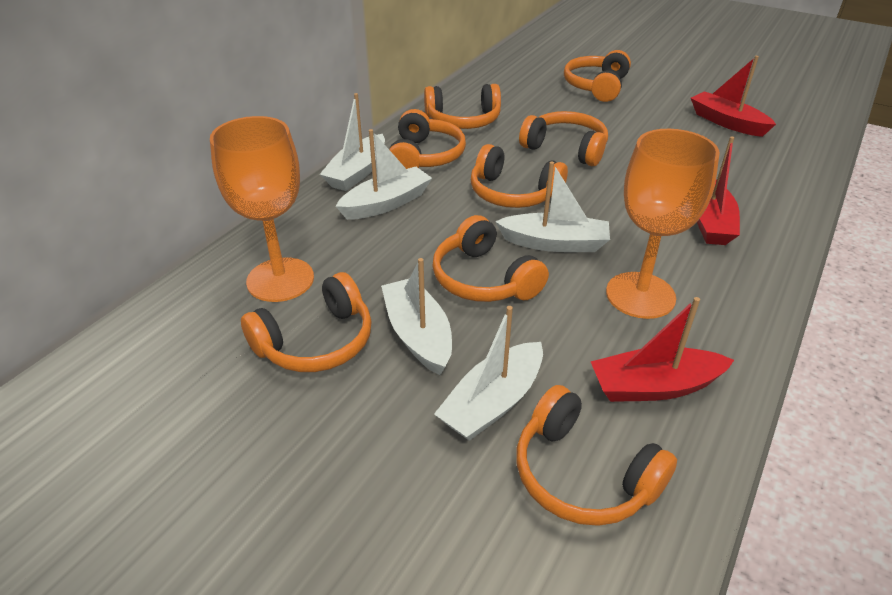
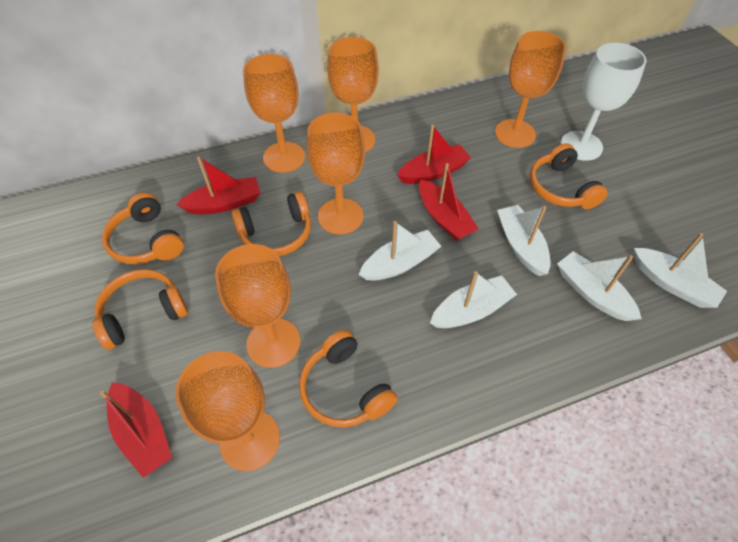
orange goblet: [210,116,314,302] [606,129,720,319] = 2 -> [175,351,280,471] [215,244,301,368] [243,54,305,173] [307,112,365,235] [327,37,379,152] [495,31,566,148] = 6
orange headphones: [241,272,372,372] [389,109,466,169] [424,84,501,129] [432,215,549,302] [471,144,568,208] [516,385,677,526] [519,111,608,166] [564,50,631,102] = 8 -> [92,269,188,350] [102,193,184,264] [231,192,311,256] [299,330,398,428] [529,143,608,209] = 5
red boat: [590,297,734,402] [691,56,776,137] [697,136,740,245] = 3 -> [100,382,172,478] [176,156,261,214] [397,124,471,184] [419,163,479,241] = 4
white goblet: none = 0 -> [561,43,647,161] = 1

